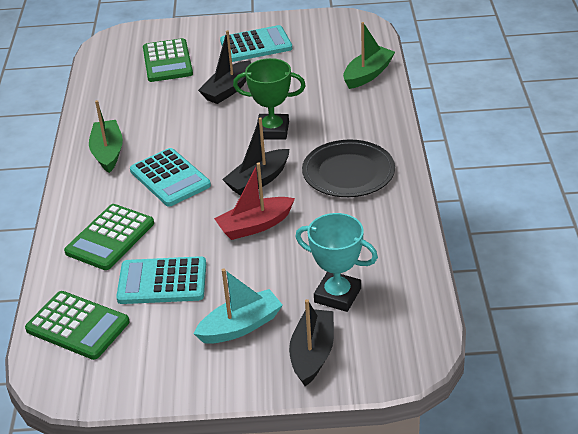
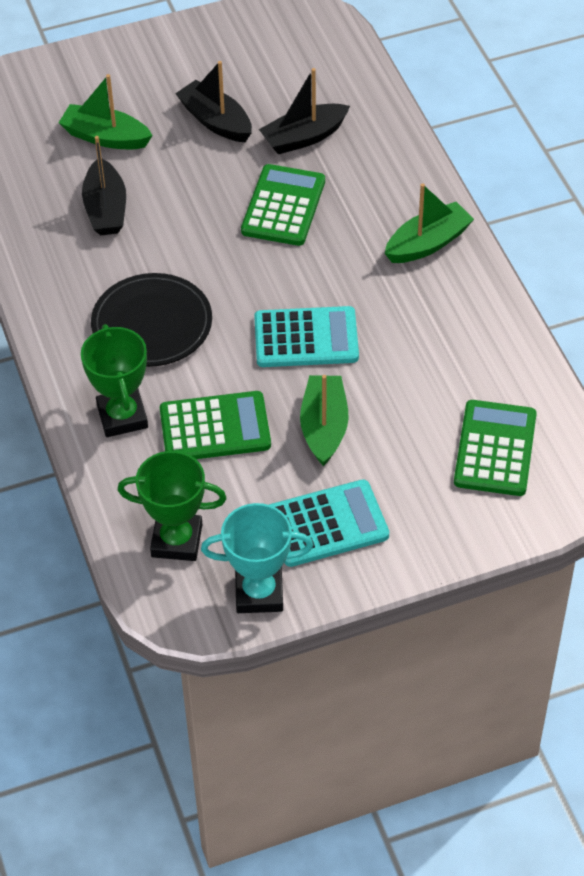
green boat: [89,100,123,173] [343,22,395,89] = 2 -> [59,74,153,149] [300,375,349,466] [385,183,474,263] = 3
green trophy: [233,58,306,140] = 1 -> [81,324,148,437] [118,451,226,561] = 2
red boat: [214,162,295,240] = 1 -> none = 0
turquoise boat: [194,269,283,344] = 1 -> none = 0
turquoise calculator: [116,256,206,304] [130,148,211,206] [220,25,292,62] = 3 -> [254,306,359,367] [269,479,389,567] = 2

